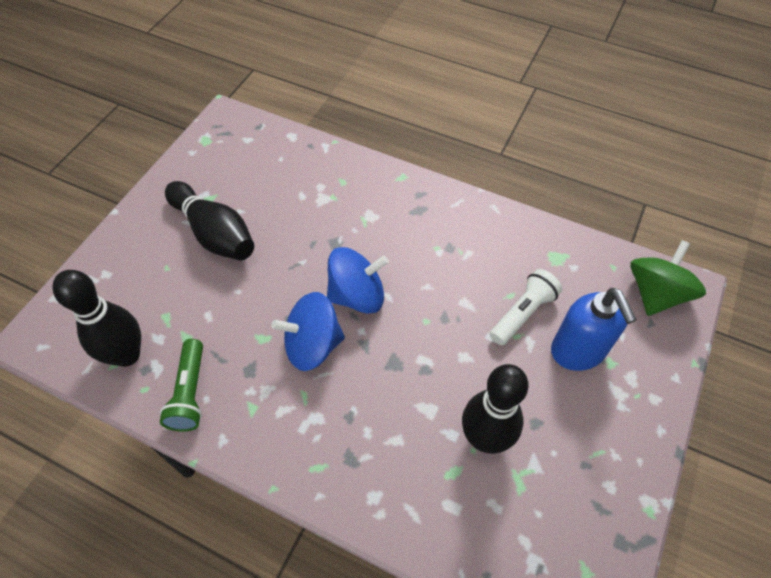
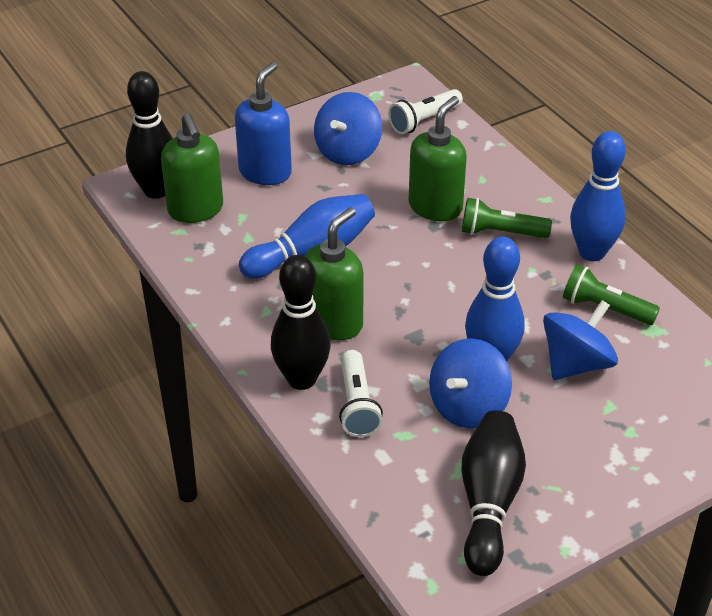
blue bowling pin: none = 0 -> [239,194,375,279] [465,237,525,362] [570,131,626,261] = 3
blue spinning top: [271,292,345,371] [327,247,389,314] = 2 -> [314,92,382,165] [429,338,512,429] [543,300,618,380] = 3
green flashlight: [160,339,203,432] = 1 -> [462,198,552,238] [563,265,660,325] = 2
green soap dispenser: none = 0 -> [161,113,223,223] [305,207,364,340] [409,96,467,221] = 3
green spinning top: [630,240,706,316] = 1 -> none = 0
white flashlight: [490,269,562,345] = 1 -> [339,350,383,437] [388,89,463,134] = 2

